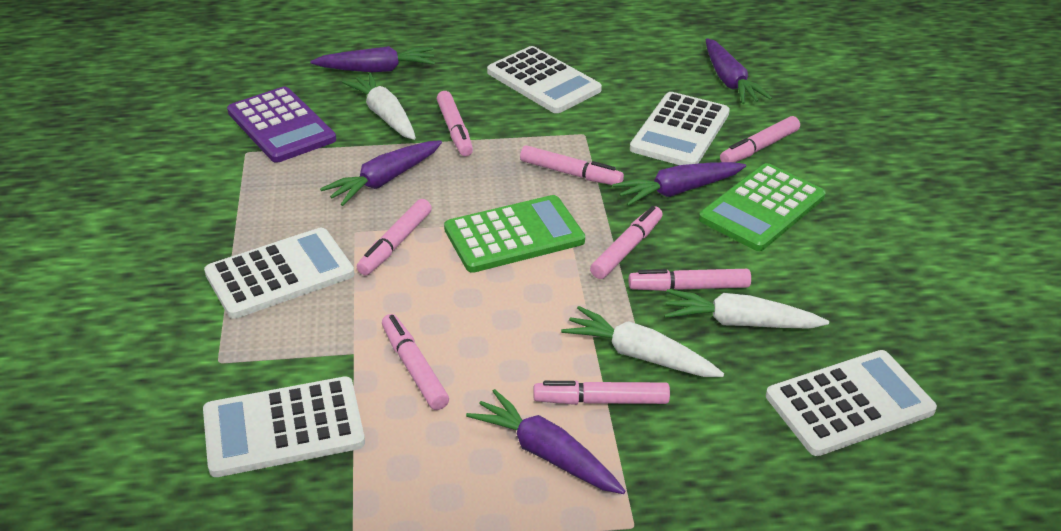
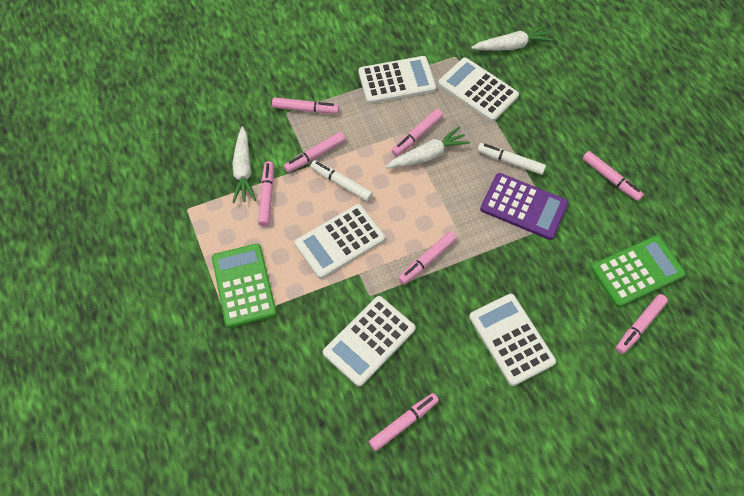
purple carrot: [310,46,435,72] [320,140,442,206] [466,389,625,494] [612,162,746,206] [706,38,772,104] = 5 -> none = 0
white marker: none = 0 -> [311,160,373,202] [477,143,546,175] = 2

